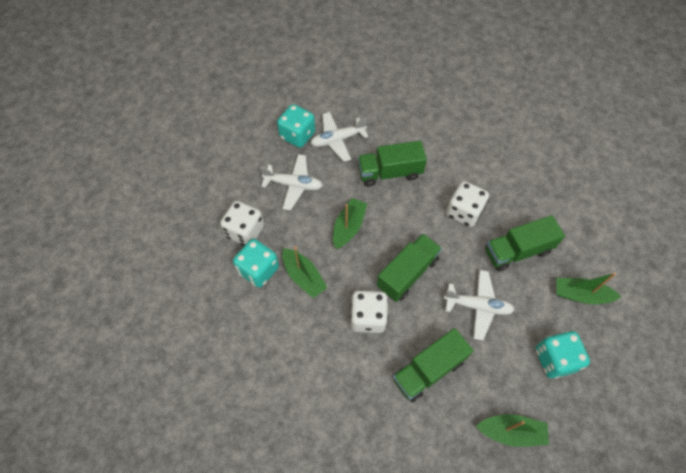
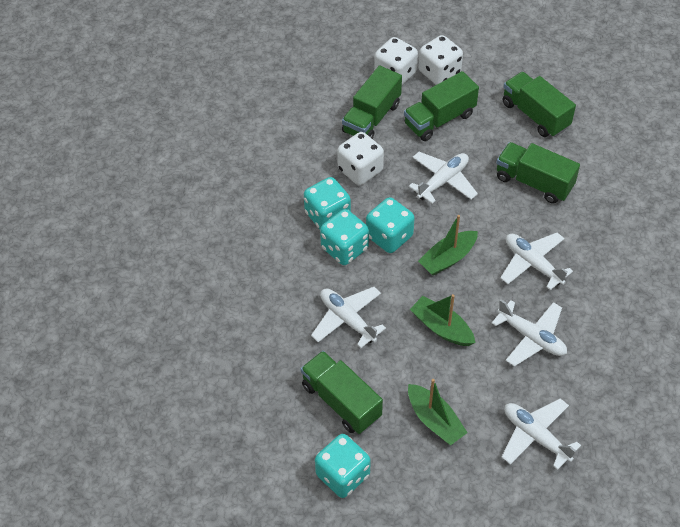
green boat: [282,246,328,298] [333,198,367,249] [476,414,549,447] [556,273,621,304] = 4 -> [408,379,468,445] [410,294,476,346] [418,215,478,276] = 3
green truck: [358,141,427,187] [377,234,442,302] [393,328,474,402] [485,215,565,271] = 4 -> [301,351,383,434] [342,66,402,139] [404,71,479,141] [496,142,580,204] [503,72,576,137] = 5
turquoise dice: [233,239,279,287] [277,104,315,148] [536,331,590,379] = 3 -> [304,177,351,229] [315,434,370,498] [320,209,369,265] [366,197,415,253] = 4
white plane: [260,154,323,210] [310,112,368,162] [444,270,515,341] = 3 -> [311,287,386,348] [409,152,478,204] [492,299,567,367] [500,233,573,290] [502,398,581,470] = 5

